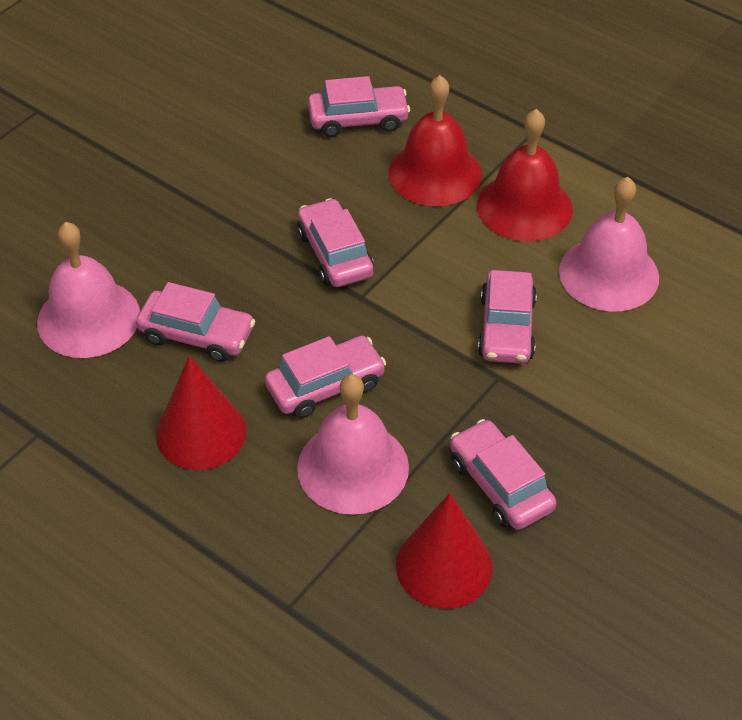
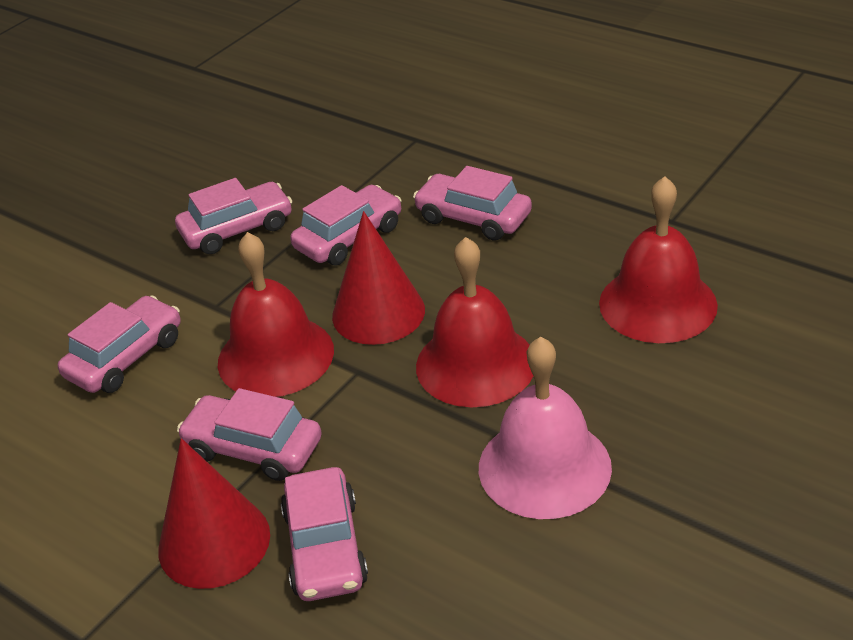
pink bell: [37,222,140,358] [297,374,409,515] [559,177,659,312] = 3 -> [479,337,612,519] = 1
red bell: [388,75,482,206] [477,109,573,242] = 2 -> [218,232,334,397] [416,237,533,407] [599,176,718,343] = 3

